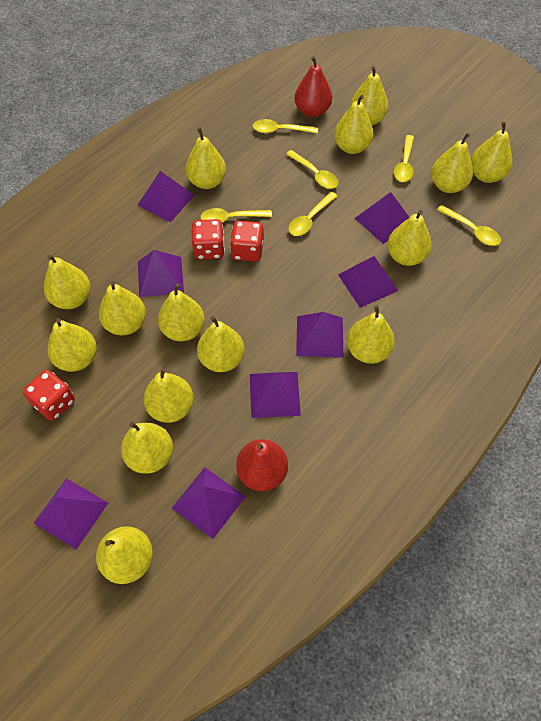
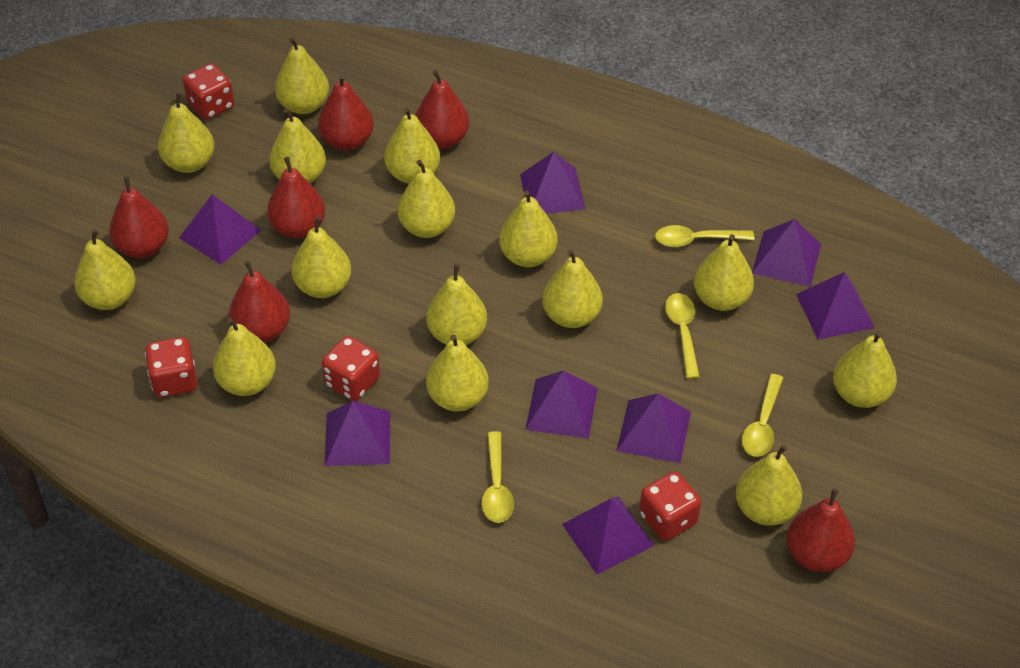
red dice: [23,370,75,421] [192,219,225,260] [230,221,264,262] = 3 -> [145,337,197,397] [183,63,234,120] [322,336,380,401] [639,471,701,541] = 4
red pear: [236,439,288,491] [295,56,332,117] = 2 -> [109,176,169,258] [229,261,290,342] [267,157,325,238] [318,74,374,151] [415,70,469,149] [787,488,855,572] = 6
yellow spoon: [200,208,272,223] [252,119,318,134] [286,150,339,189] [288,192,338,236] [394,135,414,182] [437,205,501,246] = 6 -> [481,431,514,523] [655,225,754,247] [665,293,700,379] [742,374,783,457] = 4

